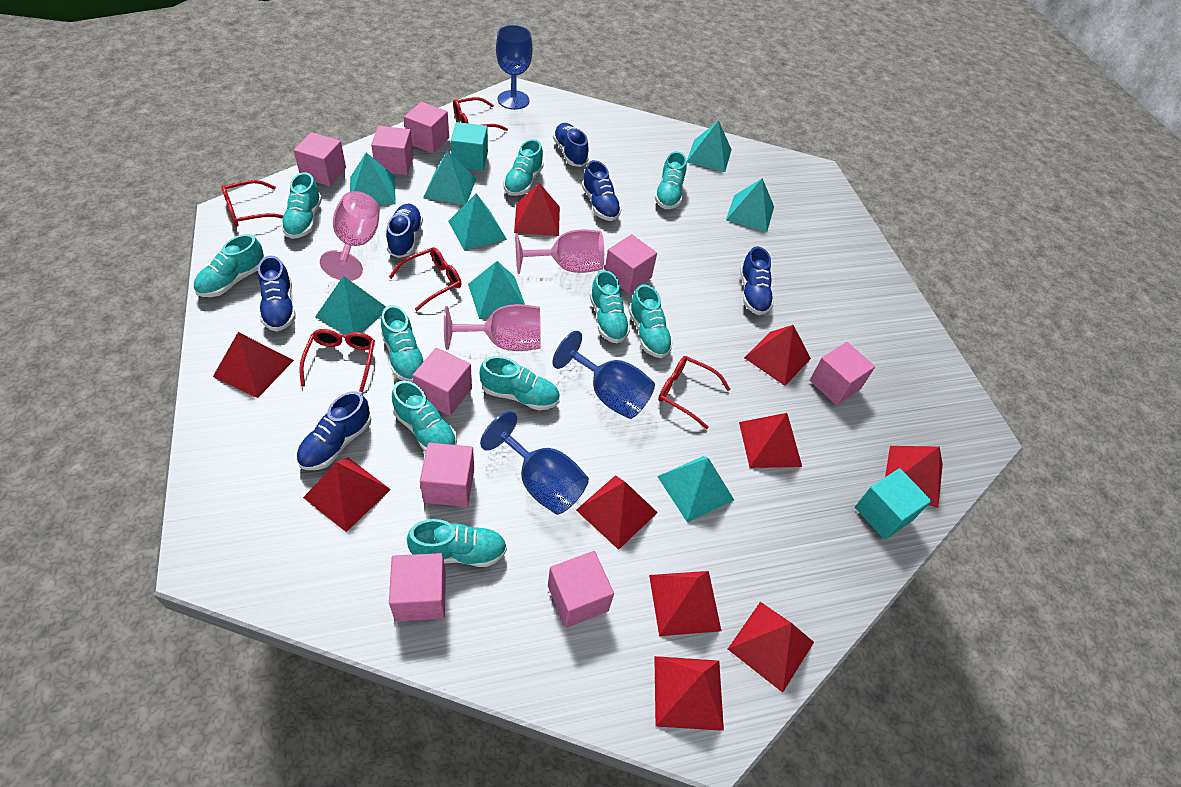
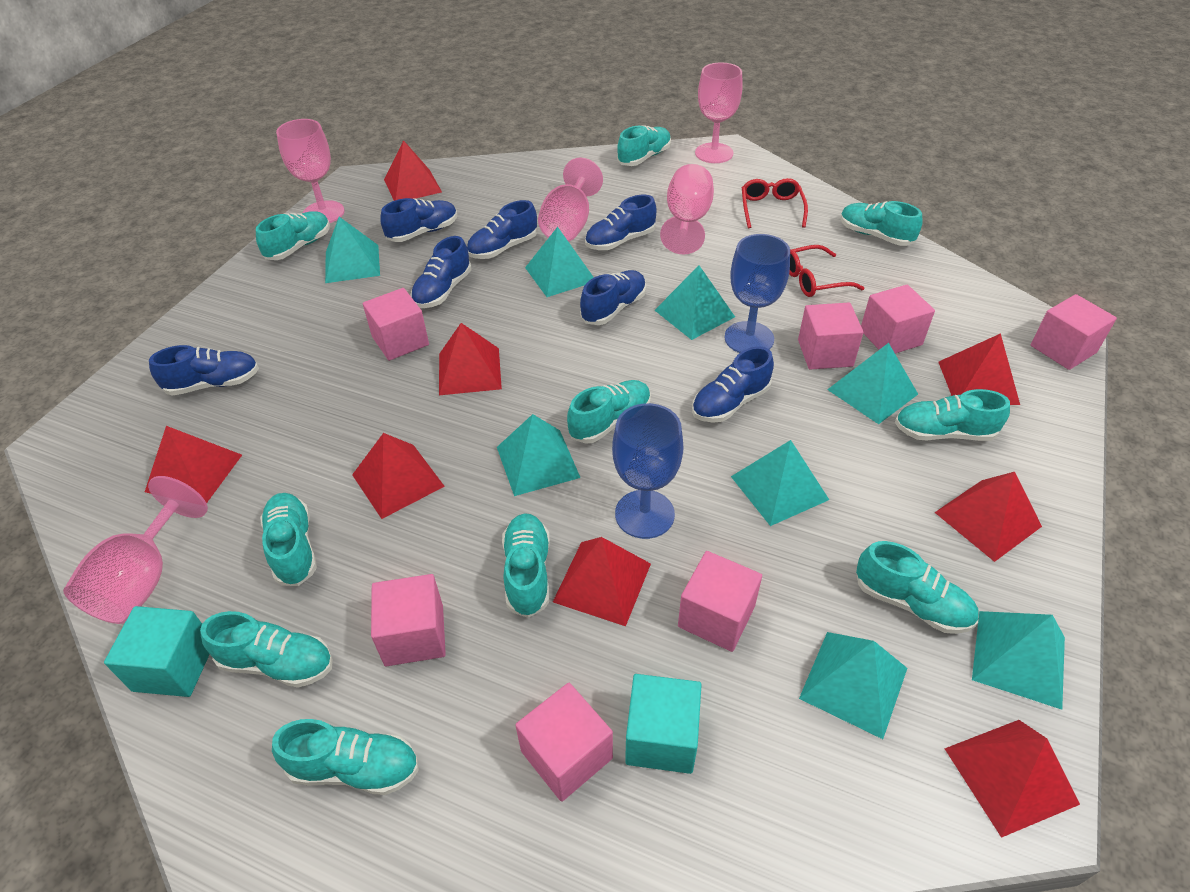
blue goblet: [480,411,589,515] [496,25,533,110] [552,331,655,419] = 3 -> [612,403,684,539] [724,234,790,353] = 2
blue shoe: [258,256,296,332] [296,391,371,470] [386,204,423,258] [553,123,589,167] [582,160,622,221] [740,246,774,315] = 6 -> [149,345,259,396] [380,198,457,242] [411,236,472,308] [467,200,537,259] [580,270,646,325] [585,195,657,250] [692,346,774,423] = 7
pink cube: [294,132,346,186] [371,126,413,175] [389,553,446,621] [404,102,449,153] [412,348,472,416] [420,442,474,507] [548,551,614,628] [605,234,657,293] [810,342,875,405] = 9 -> [363,288,429,361] [371,574,446,666] [515,683,613,802] [678,551,762,652] [798,303,863,370] [861,285,935,353] [1031,294,1117,370] = 7
pink goblet: [320,191,380,281] [444,304,541,351] [515,229,604,274] = 3 -> [63,476,208,624] [276,119,345,223] [538,157,603,242] [660,164,714,255] [695,62,743,163] = 5
red glasses: [221,180,284,227] [299,329,375,392] [389,247,461,311] [453,97,508,131] [658,356,730,429] = 5 -> [742,178,808,228] [789,245,864,297] = 2
red pyramid: [213,332,294,398] [303,457,391,532] [514,183,560,236] [576,475,658,550] [649,571,721,636] [654,656,724,731] [728,602,814,693] [739,413,802,468] [744,325,811,386] [885,446,943,508] = 10 -> [145,426,242,503] [352,433,445,519] [384,140,442,201] [439,323,502,395] [553,537,651,626] [934,472,1042,562] [938,333,1020,405] [944,720,1080,838] = 8

